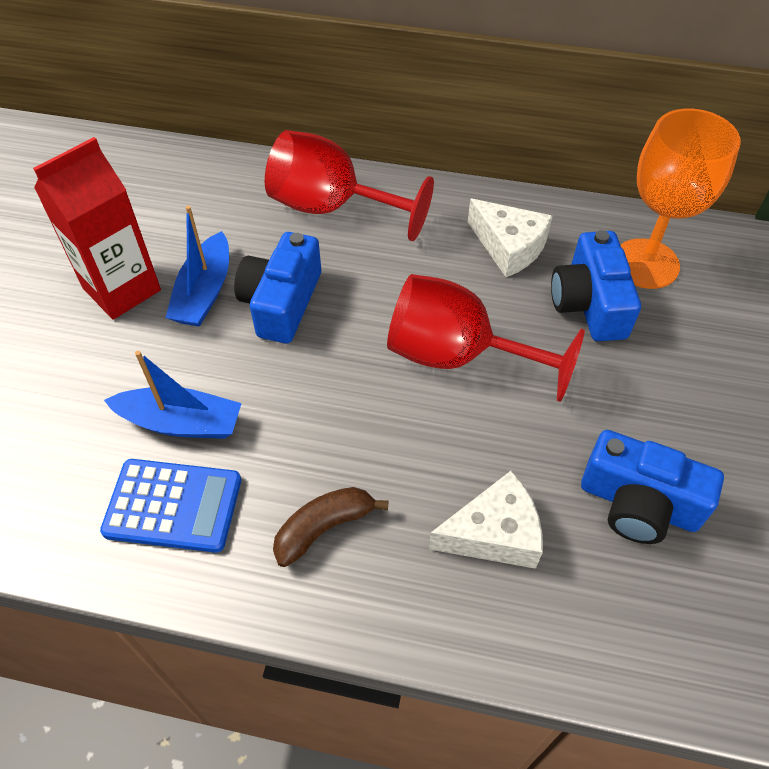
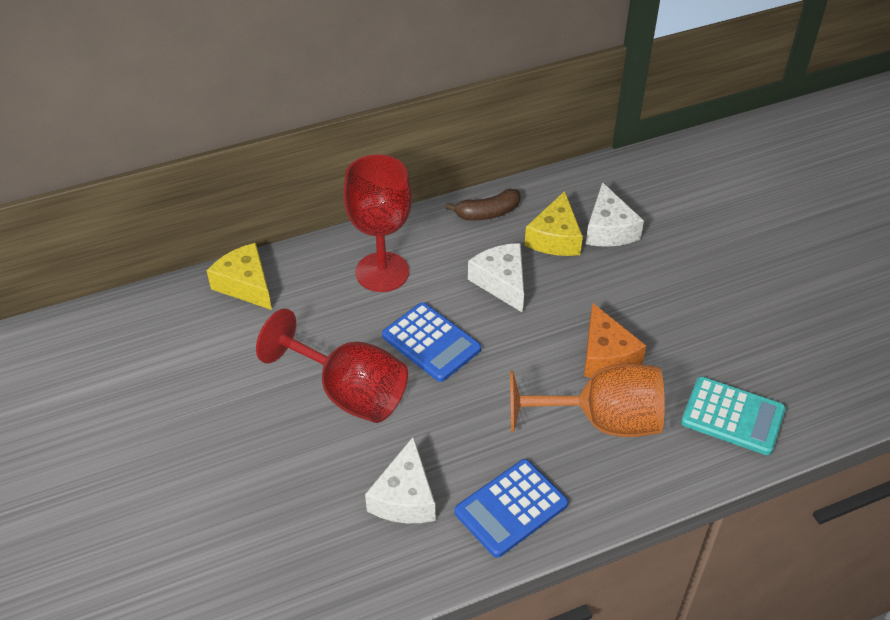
blue boat: [104,351,242,439] [166,206,229,327] = 2 -> none = 0
blue calculator: [100,459,241,553] = 1 -> [382,302,481,382] [454,459,568,558] = 2
blue camera: [234,232,321,343] [551,230,641,341] [581,430,724,544] = 3 -> none = 0
orange cheese: none = 0 -> [584,303,646,377] = 1
red carton: [33,137,161,320] = 1 -> none = 0
turquoise calculator: none = 0 -> [681,377,786,455] = 1
white cheese: [429,471,543,569] [468,199,553,277] = 2 -> [365,436,435,523] [468,243,524,313] [586,182,644,247] = 3
yellow cheese: none = 0 -> [207,243,272,310] [525,191,583,256] = 2

